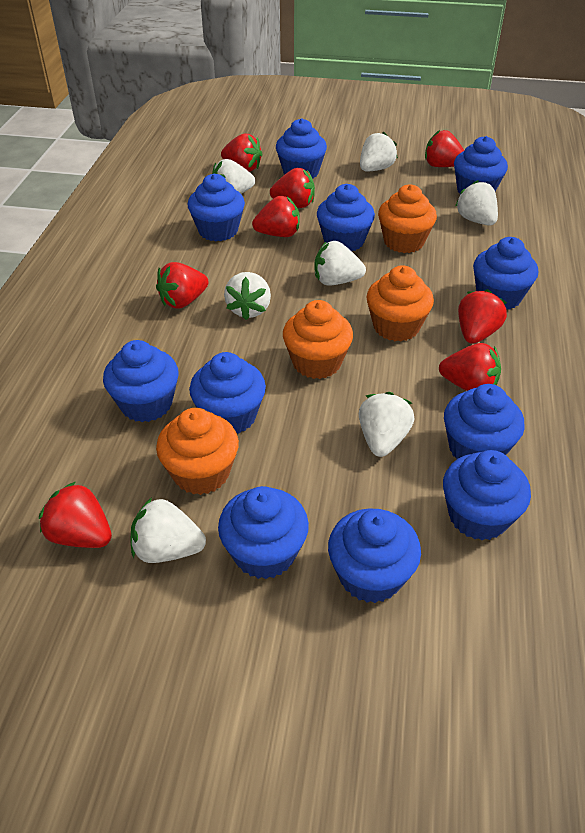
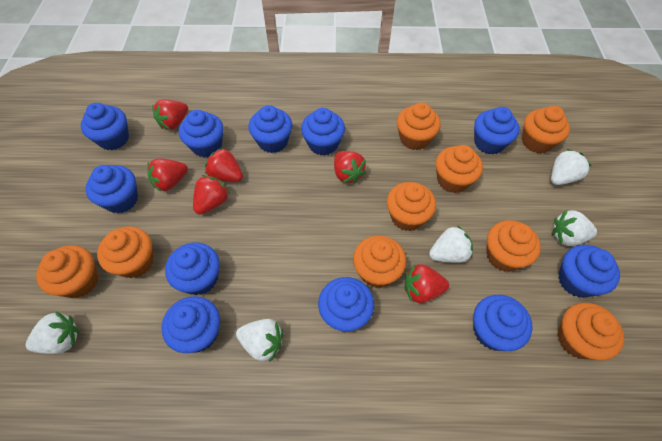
orange cupcake: [156,408,239,495] [283,300,353,379] [366,265,434,341] [378,184,437,253] = 4 -> [36,245,99,298] [97,226,154,278] [353,236,406,288] [387,182,436,231] [397,103,441,150] [436,145,483,193] [486,220,541,272] [522,106,570,154] [557,303,624,361] = 9
red strawberry: [39,482,112,548] [156,262,209,309] [221,133,262,172] [252,196,300,237] [270,168,315,208] [425,130,464,167] [439,343,501,391] [458,289,507,344] = 8 -> [147,158,188,192] [152,99,188,130] [193,175,230,214] [205,147,243,182] [334,151,366,183] [404,264,449,303] = 6
white strawberry: [130,497,206,563] [212,159,255,194] [224,272,271,320] [314,241,366,285] [359,392,414,457] [360,131,398,172] [455,180,498,226] = 7 -> [26,311,80,354] [236,319,283,361] [429,225,473,263] [551,149,591,185] [552,210,597,246] = 5

